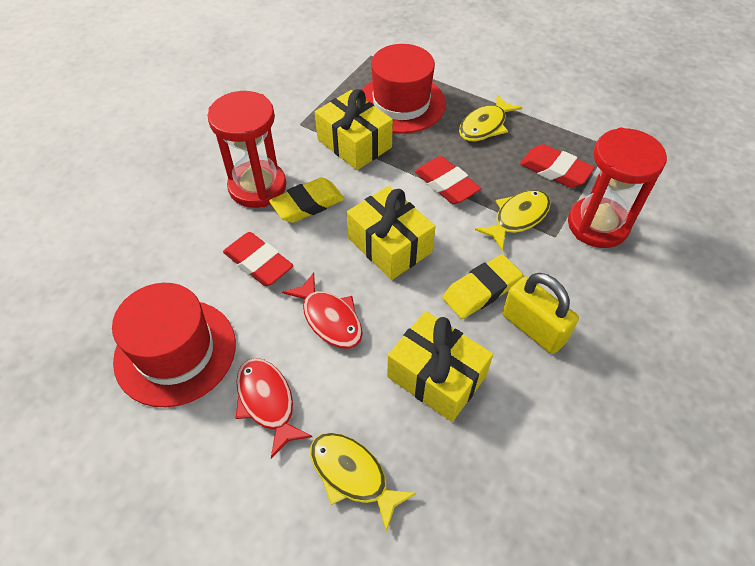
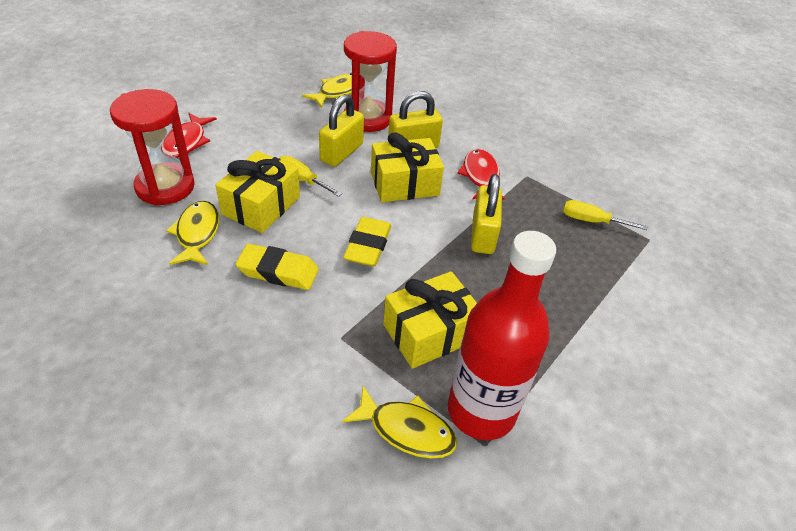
red bottle: none = 0 -> [448,231,556,440] = 1
red eraser: [223,232,293,286] [414,156,481,204] [520,144,595,188] = 3 -> none = 0
red hat: [112,283,236,407] [362,44,446,133] = 2 -> none = 0
yellow padlock: [502,273,579,354] = 1 -> [319,94,364,167] [388,91,443,148] [471,174,502,254] = 3
yellow screwdriver: none = 0 -> [279,156,342,197] [563,200,648,230] = 2

